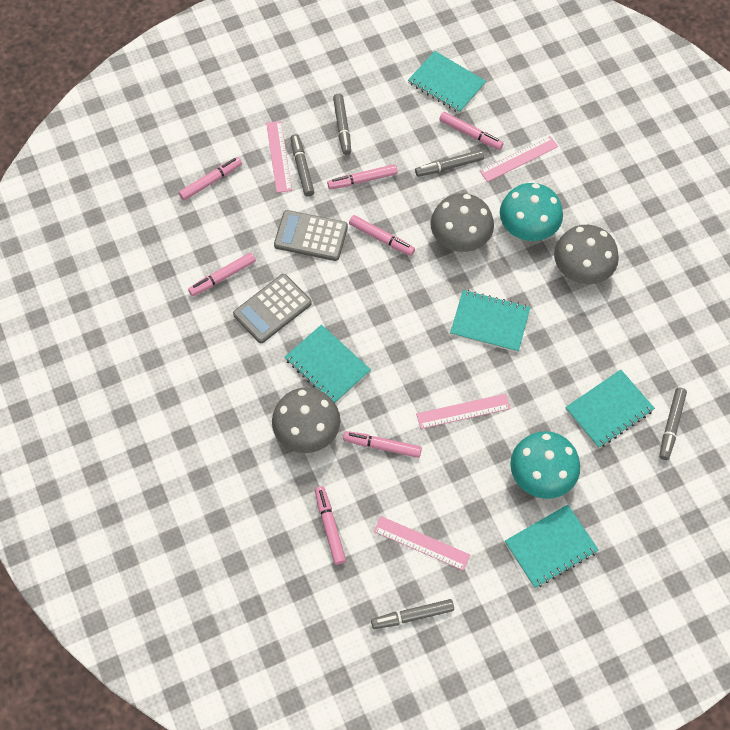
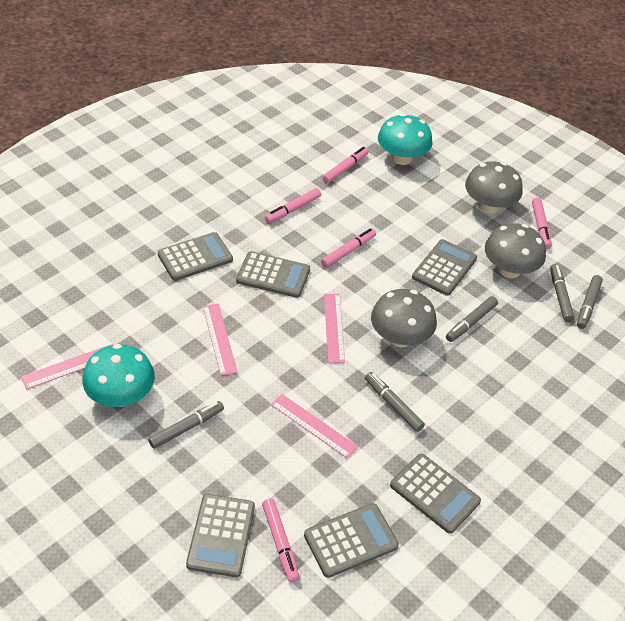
grey calculator: [233,274,312,343] [274,210,348,261] = 2 -> [158,232,233,281] [186,494,255,577] [236,251,310,298] [304,503,399,578] [390,454,481,534] [412,239,477,296] = 6
pink marker: [179,157,242,200] [188,253,256,296] [315,486,346,565] [327,164,398,189] [343,431,422,458] [349,215,415,256] [439,112,504,150] = 7 -> [262,498,299,582] [265,188,321,223] [321,229,376,268] [322,147,369,183] [532,197,552,249] = 5
turquoise notebook: [285,324,371,403] [408,51,486,113] [450,290,531,352] [505,505,599,588] [565,370,655,448] = 5 -> none = 0

